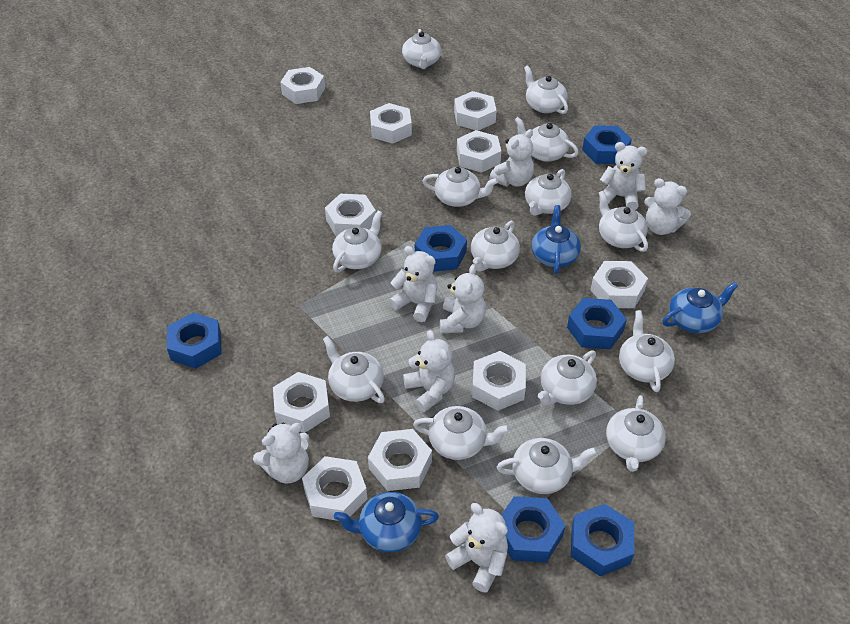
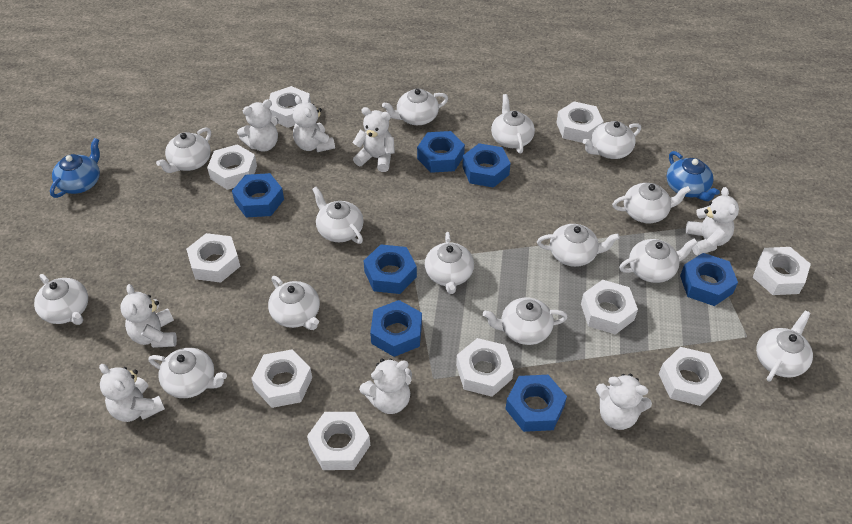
blue nut: [167,313,222,369] [415,225,467,272] [501,496,566,563] [567,298,627,349] [571,504,635,576] [582,125,632,164] = 6 -> [232,173,284,218] [364,244,417,294] [370,300,422,357] [417,131,465,173] [462,143,511,188] [506,375,567,432] [680,253,738,306] = 7
blue teapot: [334,492,439,553] [531,205,581,274] [663,282,738,333] = 3 -> [50,138,100,198] [667,151,720,201] = 2

